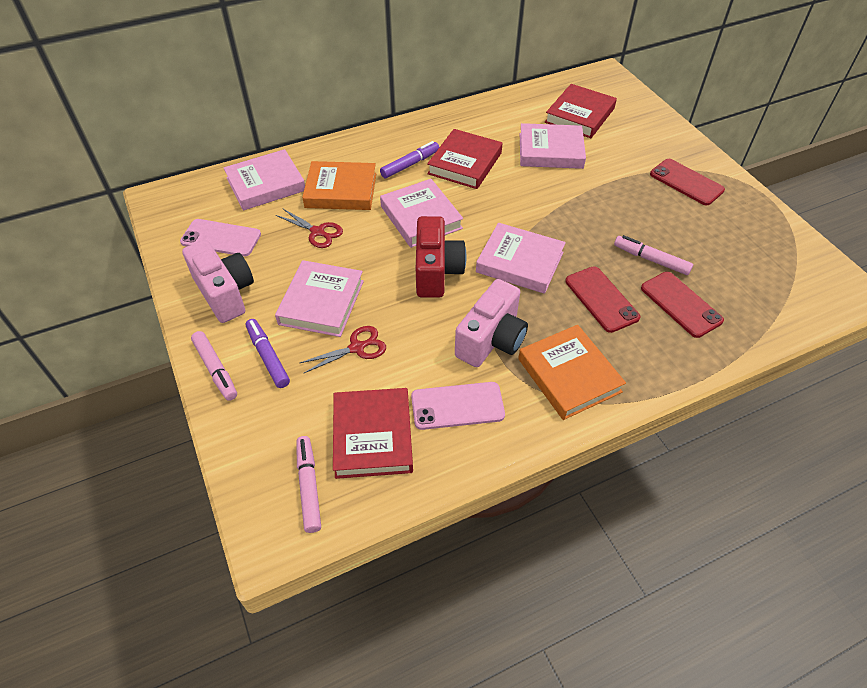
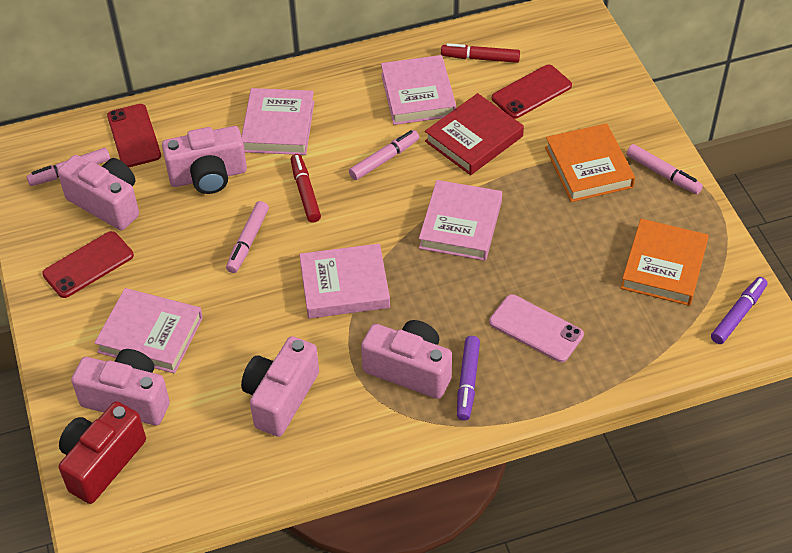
pink camera: [182,240,254,323] [455,279,528,367] = 2 -> [57,155,139,230] [71,349,170,425] [162,126,247,194] [241,336,319,437] [361,320,452,399] = 5
pink marker: [191,331,237,401] [296,436,321,533] [614,235,693,275] = 3 -> [27,148,110,186] [226,201,269,273] [349,130,419,180] [626,144,703,194] = 4
pink phone: [180,219,261,257] [411,382,505,430] = 2 -> [489,294,584,362] = 1
red book: [333,388,413,479] [427,129,503,189] [545,84,617,138] = 3 -> [425,93,524,175] = 1
red marker: none = 0 -> [290,154,321,223] [441,43,520,63] = 2
red scissors: [276,209,343,248] [300,326,386,373] = 2 -> none = 0

